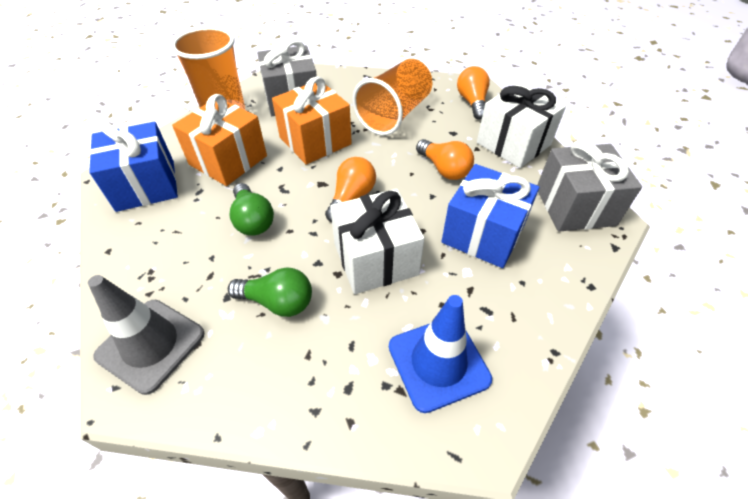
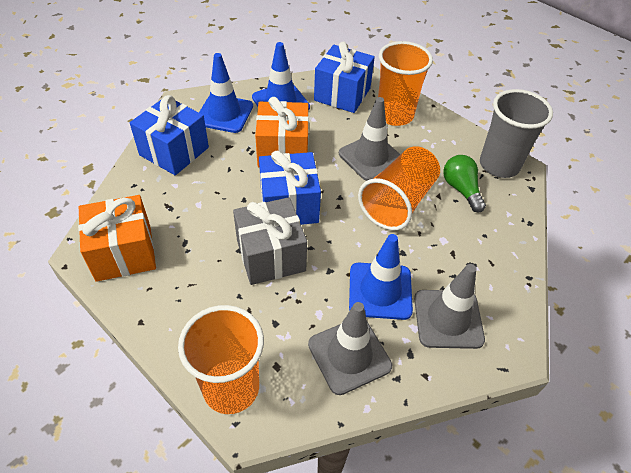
blue gift: [89,122,178,212] [441,164,539,268] = 2 -> [130,95,209,175] [259,151,321,225] [314,41,375,113] = 3
blue traffic cone: [389,295,492,413] = 1 -> [199,53,253,133] [252,42,310,111] [349,234,413,320] = 3
green light bulb: [228,267,312,317] [230,183,274,236] = 2 -> [443,155,486,213] = 1
grey cup: none = 0 -> [480,89,553,178] = 1
grey gift: [257,40,317,116] [537,140,642,232] = 2 -> [233,197,307,285] = 1
grey traffic cone: [88,275,204,395] = 1 -> [308,302,392,395] [339,97,401,181] [414,264,485,349] = 3
orange cup: [171,27,245,110] [353,59,432,136] = 2 -> [178,305,264,414] [358,146,440,230] [378,41,433,126] = 3
orange light bulb: [325,157,376,222] [416,139,474,180] [457,66,490,120] = 3 -> none = 0
white gift: [330,189,424,294] [477,83,566,168] = 2 -> none = 0

